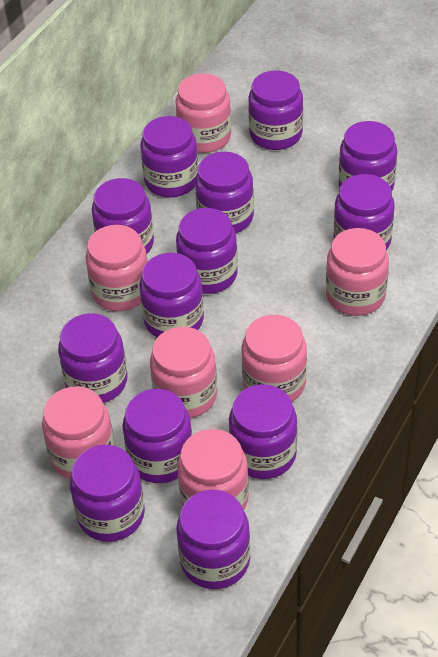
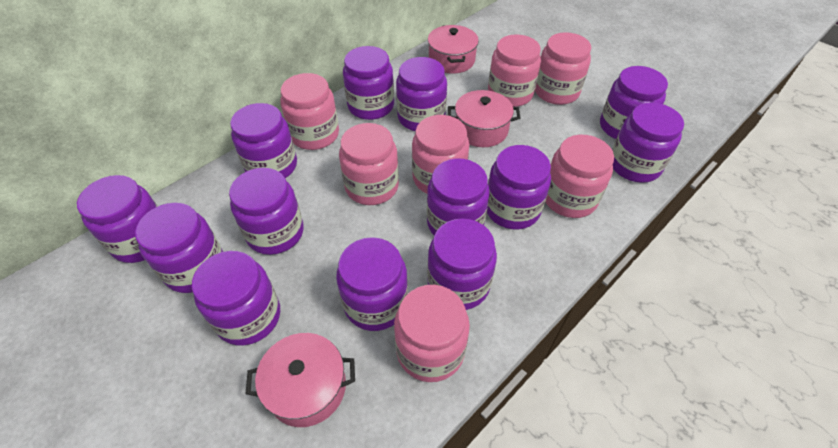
pink pot: none = 0 -> [245,333,355,427] [428,25,479,74] [448,90,521,147] = 3

